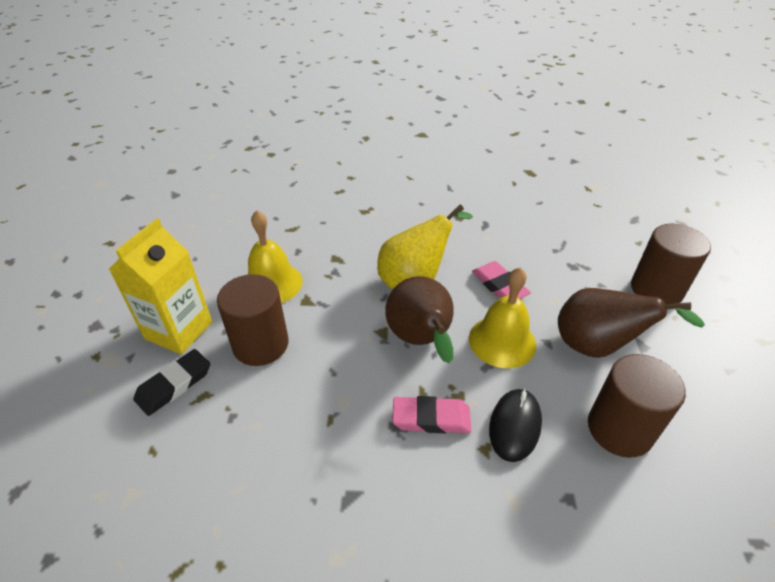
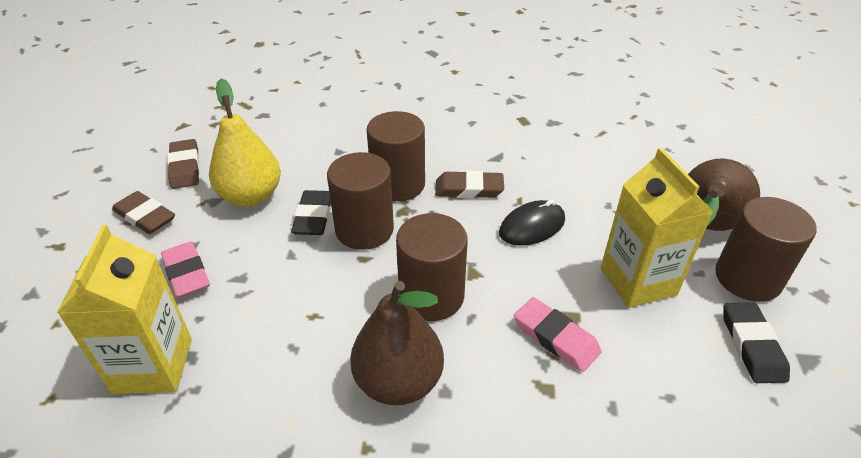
black eraser: [133,349,210,416] = 1 -> [291,190,331,235] [723,302,790,383] = 2
brown cylinder: [217,274,289,366] [588,354,686,458] [631,224,711,305] = 3 -> [327,152,394,250] [367,111,425,201] [396,213,468,321] [715,197,816,302] = 4
brown eraser: none = 0 -> [112,191,175,234] [167,139,200,189] [435,171,504,198] = 3
yellow bell: [248,210,303,303] [469,268,536,368] = 2 -> none = 0
yellow carton: [109,218,212,355] = 1 -> [57,225,192,394] [601,148,714,308] = 2

